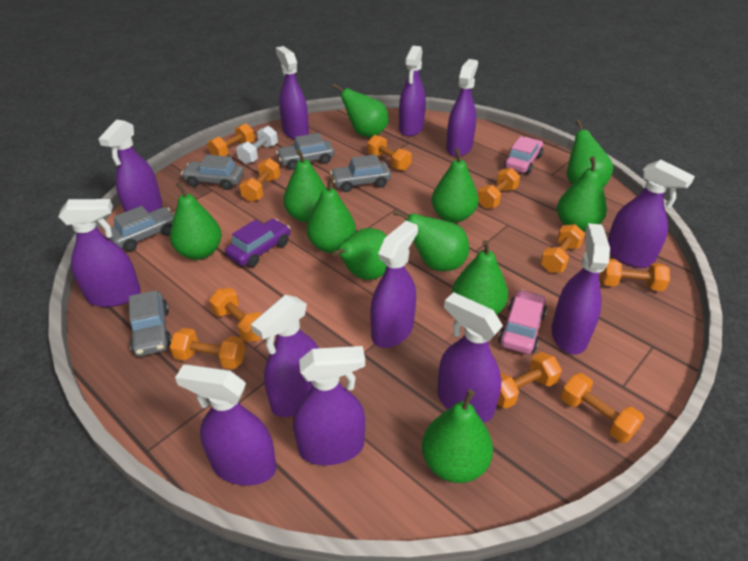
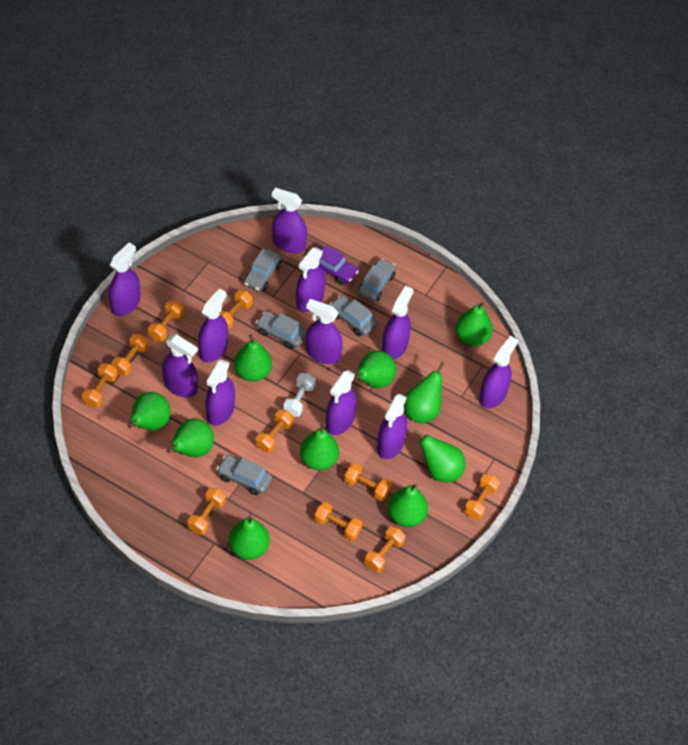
green pear: [170,182,222,260] [283,149,326,223] [306,176,356,253] [332,228,387,280] [333,84,389,137] [393,210,469,271] [422,389,493,483] [431,148,478,223] [452,240,508,315] [557,157,607,232] [567,120,613,187] = 11 -> [127,392,171,430] [167,418,214,458] [229,516,270,560] [234,334,272,382] [300,423,339,470] [354,350,396,388] [388,483,428,527] [404,362,445,424] [413,430,465,482] [455,301,493,346] = 10
pink car: [498,289,547,354] [504,136,543,174] = 2 -> none = 0
purple spray bottle: [58,199,141,307] [98,120,162,213] [175,365,277,486] [251,295,319,417] [276,46,309,140] [293,346,365,465] [370,221,418,348] [399,46,426,136] [437,292,503,423] [446,59,478,157] [551,223,610,354] [608,160,695,268] = 12 -> [109,243,140,316] [162,334,198,397] [198,288,228,363] [205,360,235,426] [272,188,307,253] [296,247,325,312] [306,299,343,364] [326,370,357,435] [377,394,407,459] [382,286,413,360] [479,336,518,408] = 11

